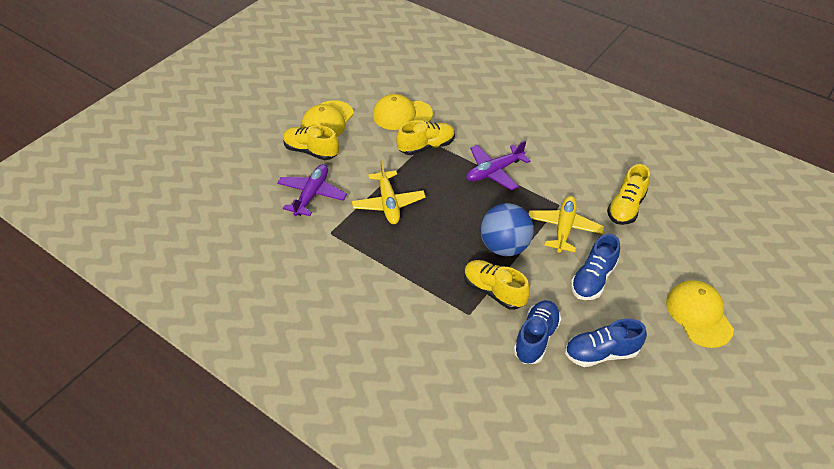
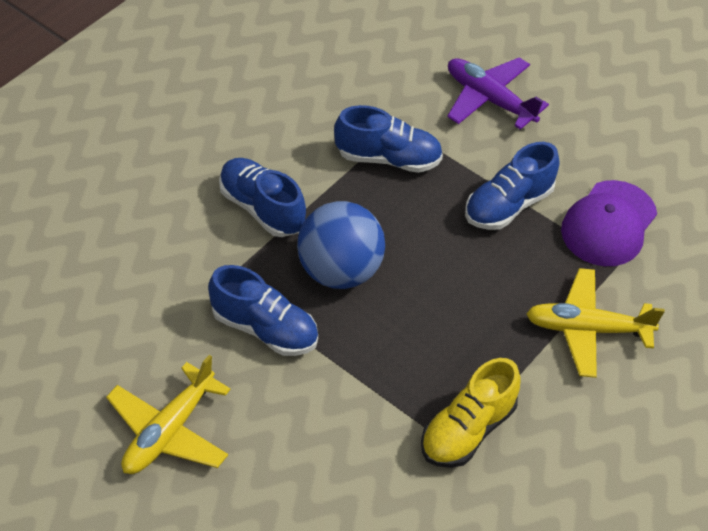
blue shoe: [514,300,561,364] [565,319,647,367] [571,234,620,300] = 3 -> [208,265,318,356] [219,158,306,237] [334,105,443,173] [465,142,559,230] = 4
purple cap: none = 0 -> [561,180,657,266] = 1
purple plane: [277,164,347,216] [467,140,530,190] = 2 -> [447,57,549,130] = 1
yellow cap: [301,100,354,137] [373,94,433,130] [666,280,734,348] = 3 -> none = 0
yellow shoe: [283,125,339,160] [396,120,455,155] [464,260,530,310] [607,164,650,225] = 4 -> [421,358,521,468] = 1

